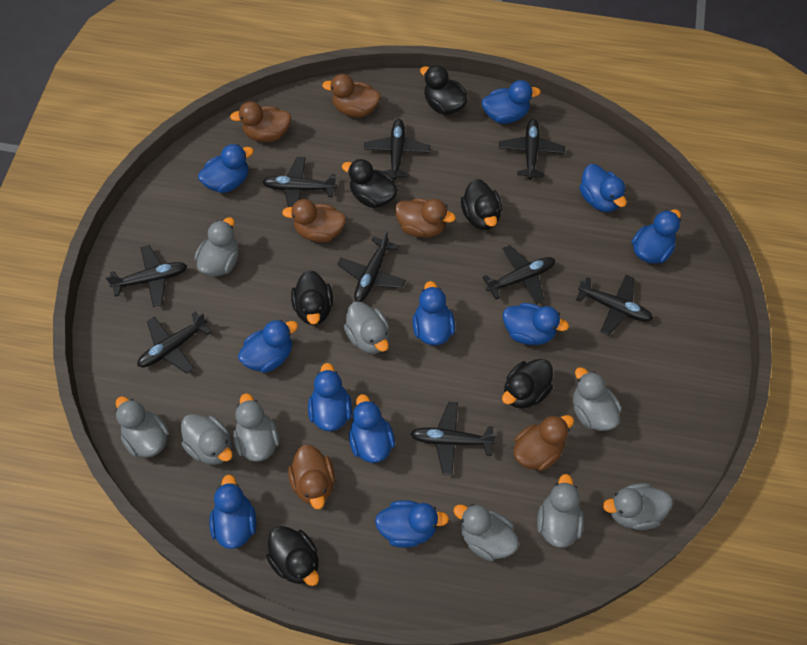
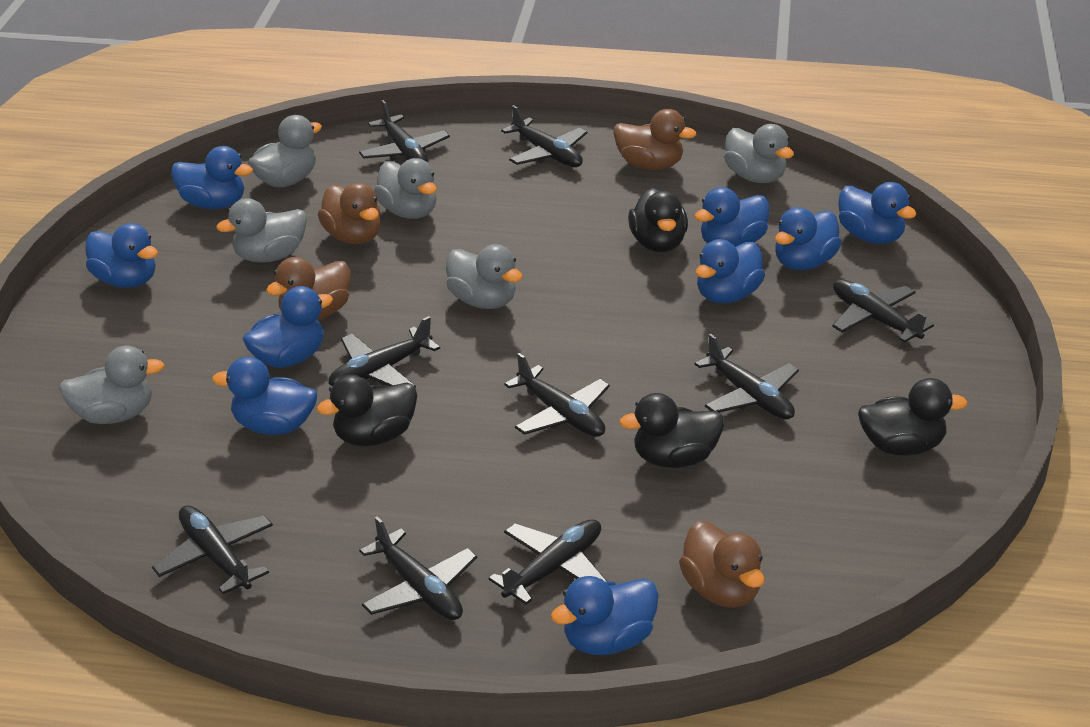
black duck: [266,526,319,586] [291,270,333,325] [342,159,398,208] [420,65,468,115] [461,179,502,230] [502,359,553,409] = 6 -> [317,375,417,446] [619,393,724,468] [628,188,688,252] [858,378,968,456] = 4
blue duck: [198,144,254,193] [209,474,256,549] [238,319,298,373] [308,363,352,431] [349,394,395,463] [375,500,449,548] [413,281,455,345] [482,80,541,124] [503,303,569,345] [579,164,627,212] [632,209,681,264] = 11 -> [85,223,158,288] [171,146,253,209] [212,357,317,435] [243,286,333,368] [551,576,659,655] [694,187,769,247] [696,239,765,303] [775,207,842,270] [838,182,917,244] = 9
brown duck: [230,101,291,142] [282,199,346,242] [288,444,335,509] [322,74,381,118] [395,198,456,237] [514,415,574,471] = 6 -> [266,257,351,320] [318,183,381,244] [613,109,697,170] [679,521,765,608] = 4
grey duck: [115,396,169,458] [181,414,233,465] [194,217,239,276] [233,393,279,462] [343,302,389,354] [453,504,519,561] [537,474,584,548] [573,367,622,431] [603,483,673,530] = 9 -> [59,345,165,424] [216,198,307,263] [248,115,322,187] [374,158,437,219] [446,244,523,309] [724,124,794,183] = 6

